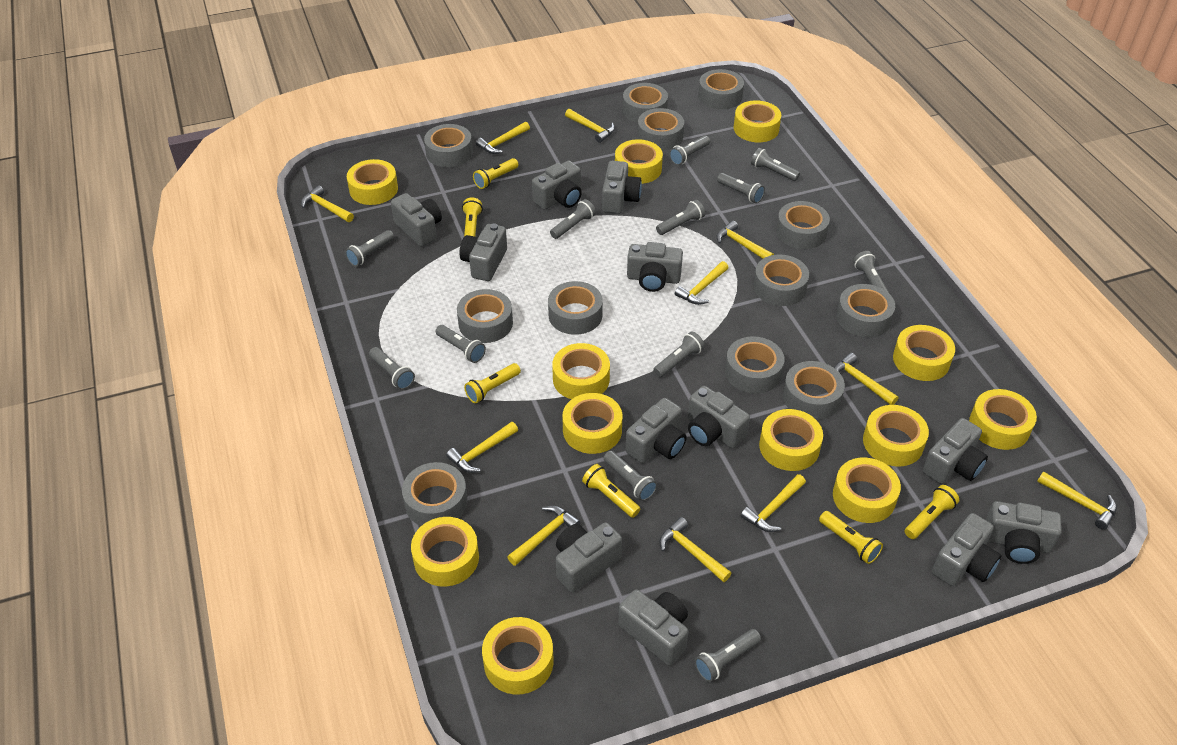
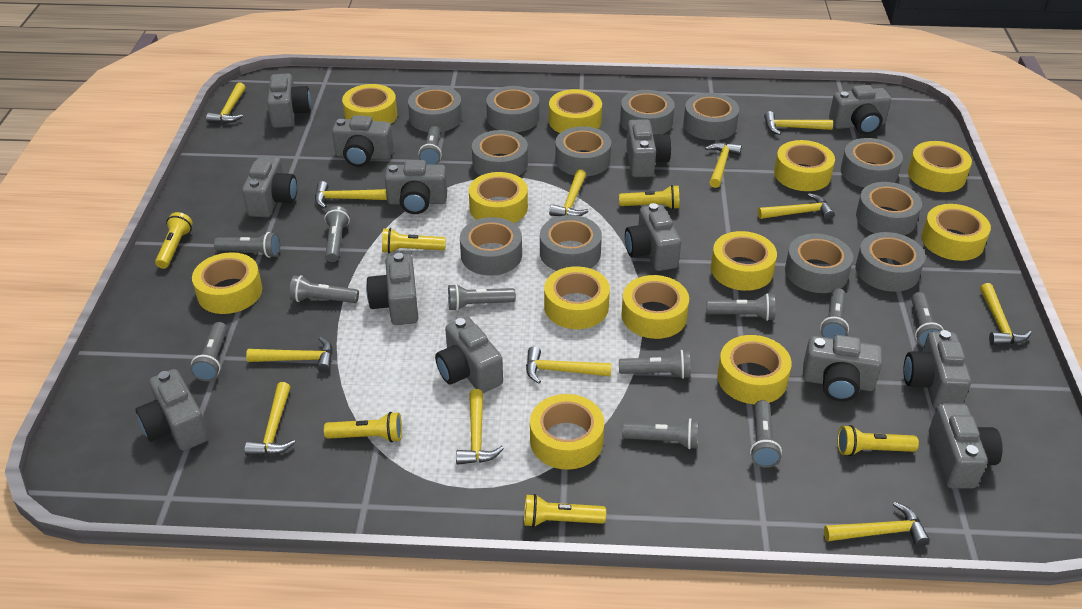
grey camera: [391,193,442,247] [459,223,507,281] [532,161,582,210] [556,522,622,592] [602,161,642,214] [618,590,688,665] [626,398,686,463] [627,242,683,292] [688,386,750,449] [923,418,988,484] [932,513,1002,586] [986,501,1062,564] = 12 -> [136,369,209,451] [242,156,297,217] [267,74,311,128] [332,115,394,167] [366,253,418,325] [385,160,447,214] [435,317,503,393] [625,203,681,271] [626,119,671,177] [803,335,882,401] [829,85,891,135] [903,330,971,408] [929,404,1003,489] = 13
yellow hammer: [301,185,354,222] [446,422,518,473] [476,122,530,154] [507,506,581,566] [565,109,615,143] [660,517,732,582] [675,261,729,305] [717,221,774,259] [741,474,806,532] [834,353,898,405] [1037,472,1117,530] = 11 -> [206,82,246,123] [245,382,295,456] [246,337,333,373] [315,181,387,208] [456,389,504,465] [526,347,612,384] [549,169,589,216] [705,142,742,188] [758,193,835,220] [764,111,833,135] [824,502,930,547] [980,283,1032,345] = 12

